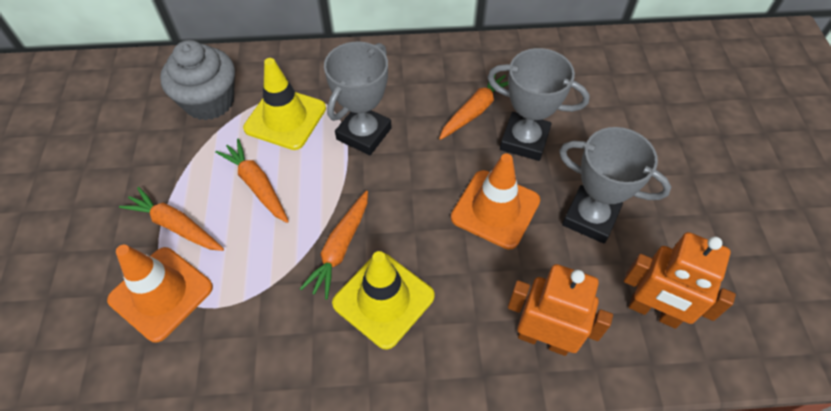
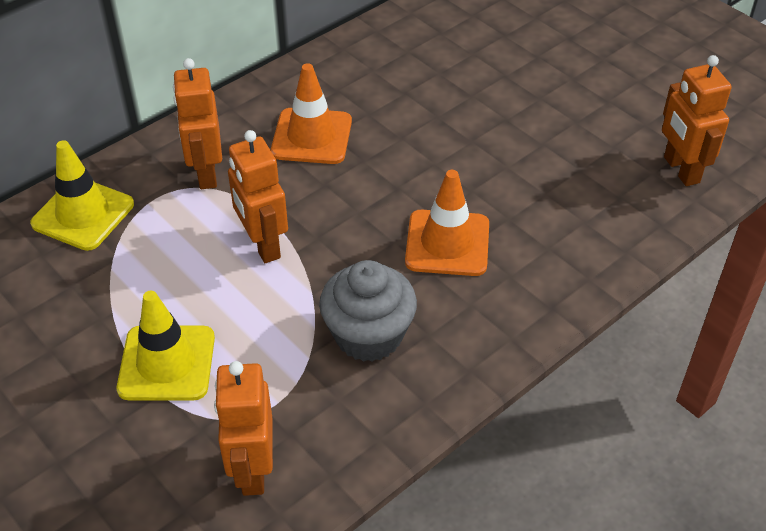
grey trophy: [324,42,392,155] [487,48,590,161] [559,127,671,244] = 3 -> none = 0
orange carrot: [119,187,224,251] [215,139,289,223] [300,191,368,299] [439,74,508,140] = 4 -> none = 0
orange robot: [508,264,613,356] [624,232,736,329] = 2 -> [173,58,222,189] [214,361,273,496] [228,130,288,263] [662,55,732,186] = 4

